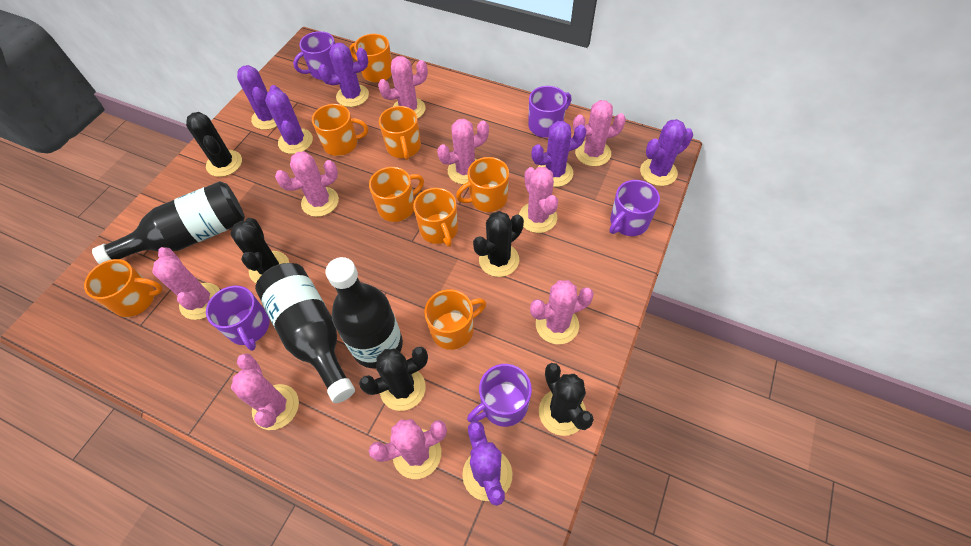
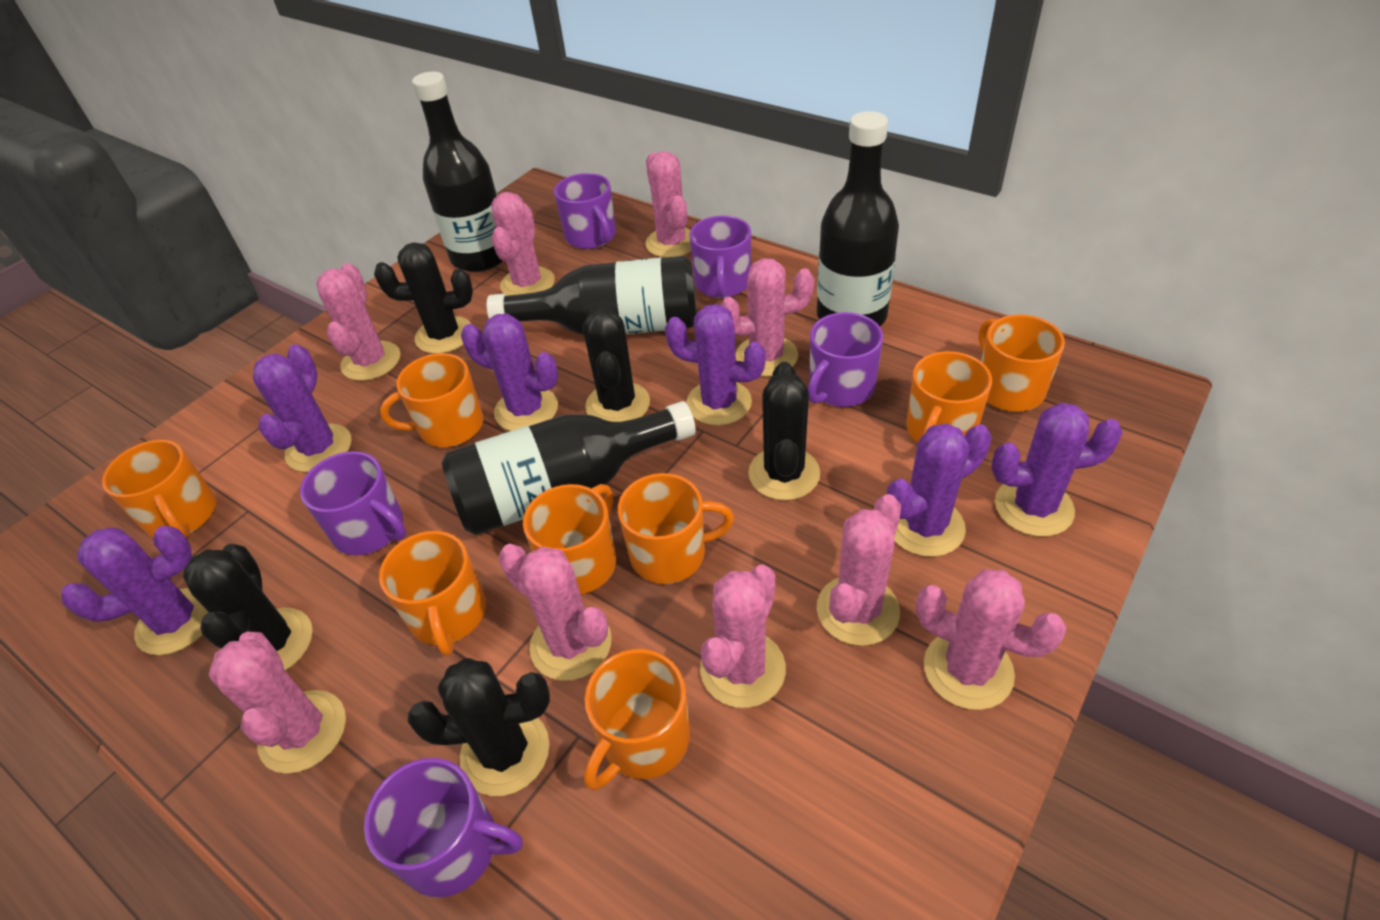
black bottle: [92,181,245,264] [255,263,355,403] [326,257,403,368] = 3 -> [412,72,503,272] [442,401,696,535] [487,256,697,335] [817,111,899,326] = 4

